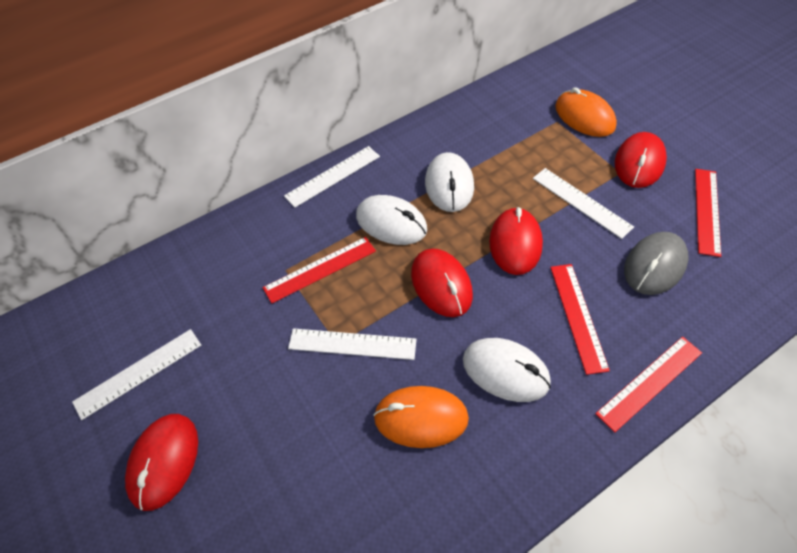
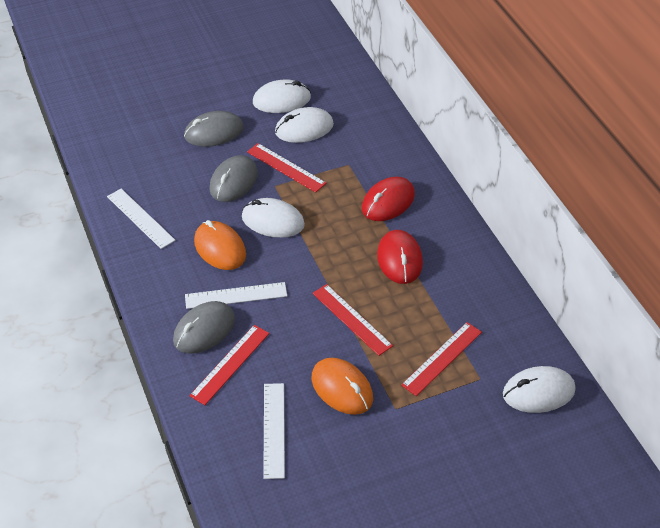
grey mouse: [624,232,689,295] = 1 -> [173,301,235,354] [184,111,244,147] [209,155,258,202] = 3
red mouse: [125,414,198,511] [411,249,473,317] [489,207,543,275] [615,132,667,188] = 4 -> [362,177,415,221] [377,230,423,284] = 2
white mouse: [356,195,427,245] [425,152,474,212] [463,338,551,402] = 3 -> [242,198,305,238] [253,79,311,113] [275,107,334,143] [503,366,576,413] = 4
white ruler: [72,329,201,420] [284,146,380,208] [288,328,417,360] [533,168,634,239] = 4 -> [107,189,175,249] [185,282,287,309] [263,383,285,479] = 3

